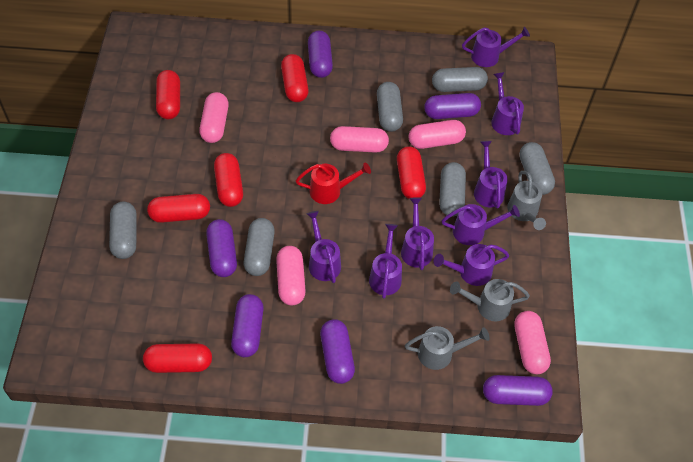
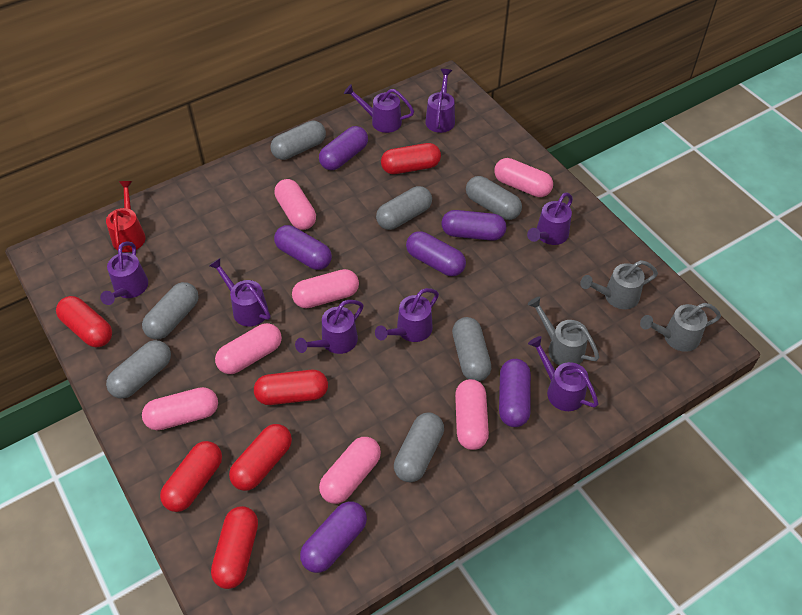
grey capsule: [109,202,137,259] [244,218,275,276] [377,82,403,132] [432,67,488,92] [439,162,466,216] [519,142,555,195] = 6 -> [106,340,171,399] [142,282,199,339] [270,120,326,160] [376,186,432,230] [394,412,444,482] [452,317,491,382] [466,176,522,220] = 7
pink capsule: [199,92,229,143] [276,246,306,305] [330,126,389,153] [408,120,466,149] [514,311,551,374] = 5 -> [142,387,218,430] [215,323,282,374] [274,179,316,230] [292,269,359,308] [319,437,381,504] [455,379,489,450] [494,158,553,197] = 7

